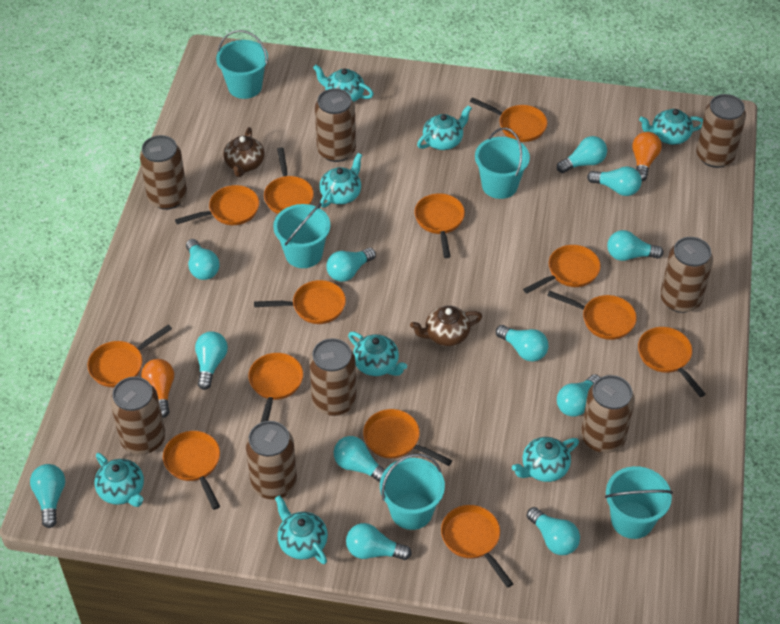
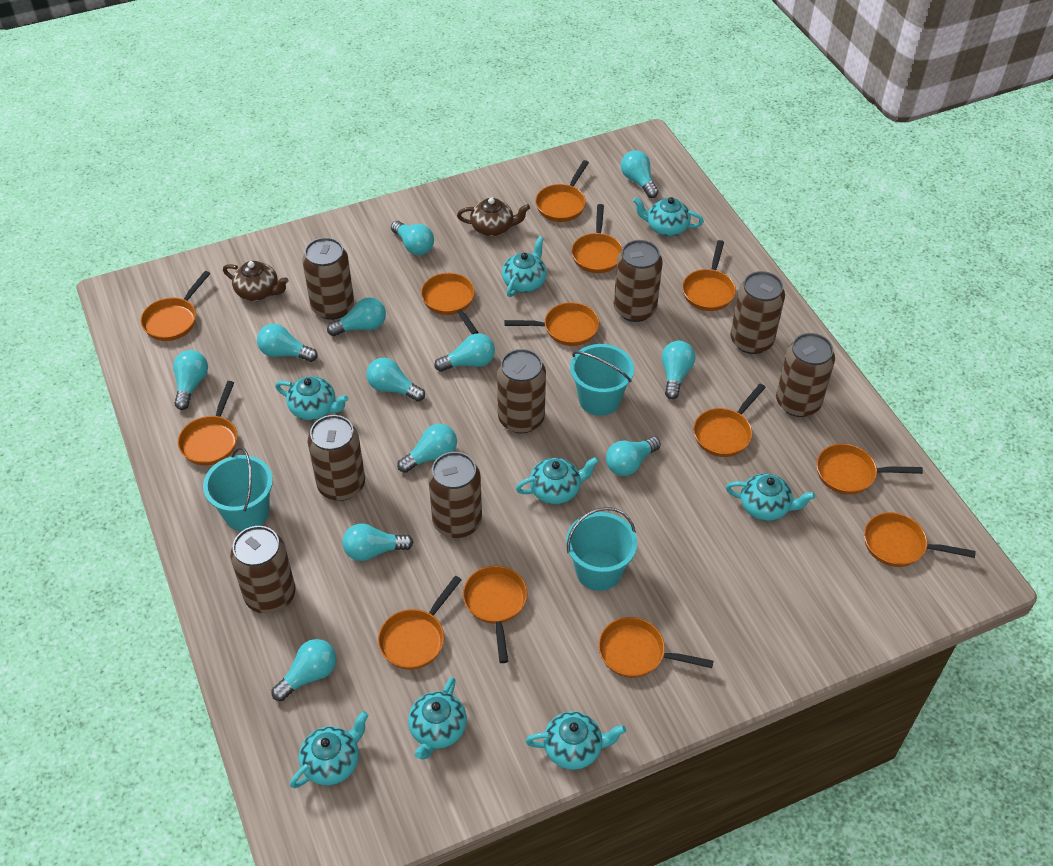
orange light bulb: [141,359,174,418] [632,132,662,181] = 2 -> none = 0
turquoise bucket: [216,30,268,99] [273,203,330,268] [380,453,445,530] [475,128,530,199] [605,466,673,539] = 5 -> [203,447,273,531] [566,507,637,591] [570,344,634,416] = 3

